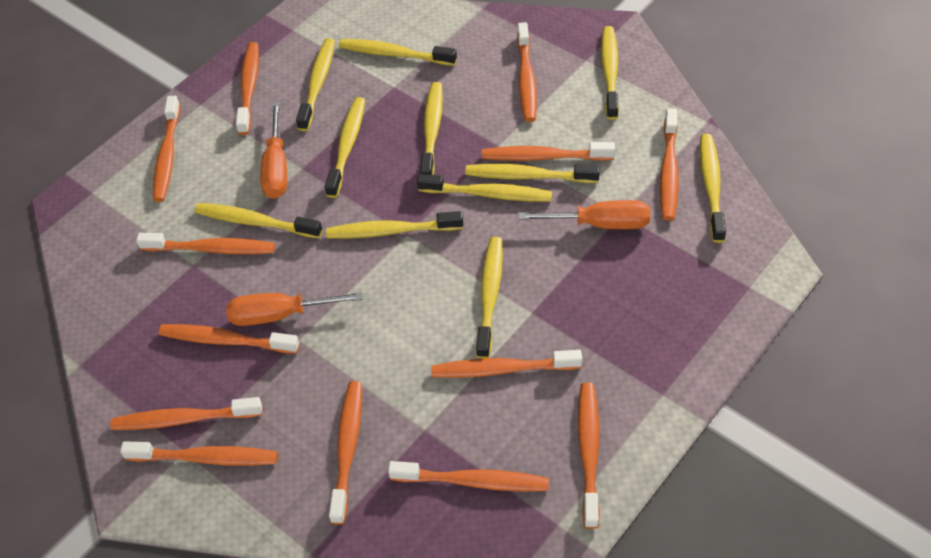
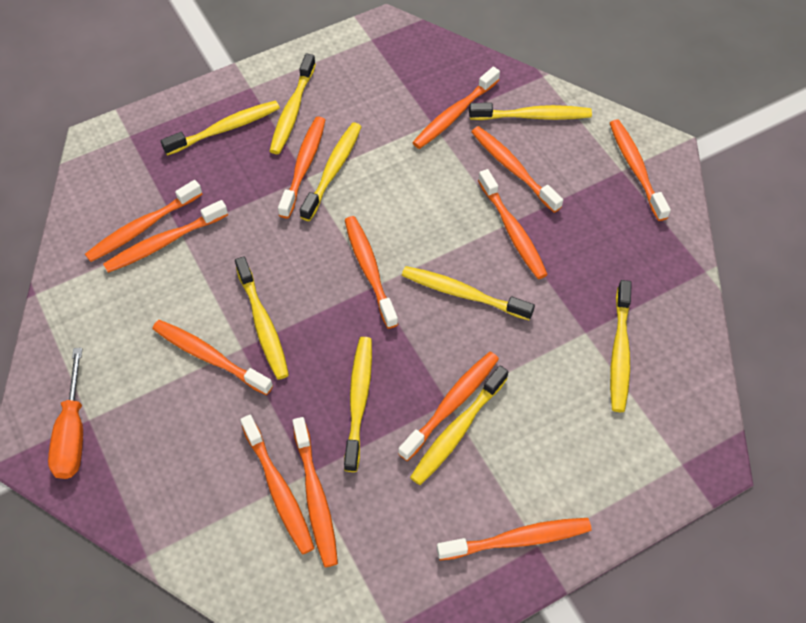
orange screwdriver: [226,292,363,326] [260,102,287,199] [518,200,650,229] = 3 -> [48,348,83,479] = 1
yellow toothbrush: [194,203,322,238] [296,38,335,131] [325,97,365,198] [326,211,463,239] [339,39,457,66] [417,174,552,202] [420,82,443,175] [465,164,600,183] [476,237,503,359] [601,26,619,120] [700,134,726,243] = 11 -> [160,100,280,156] [235,256,289,380] [270,54,316,154] [300,123,361,221] [344,337,372,472] [402,266,535,320] [410,366,508,485] [469,103,592,120] [610,280,632,412] = 9

